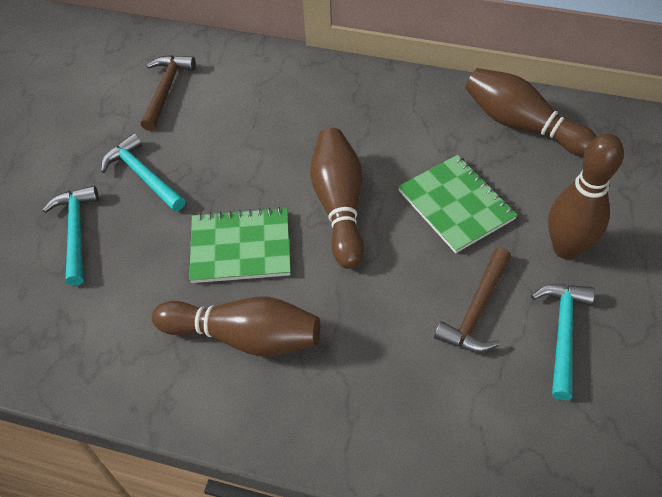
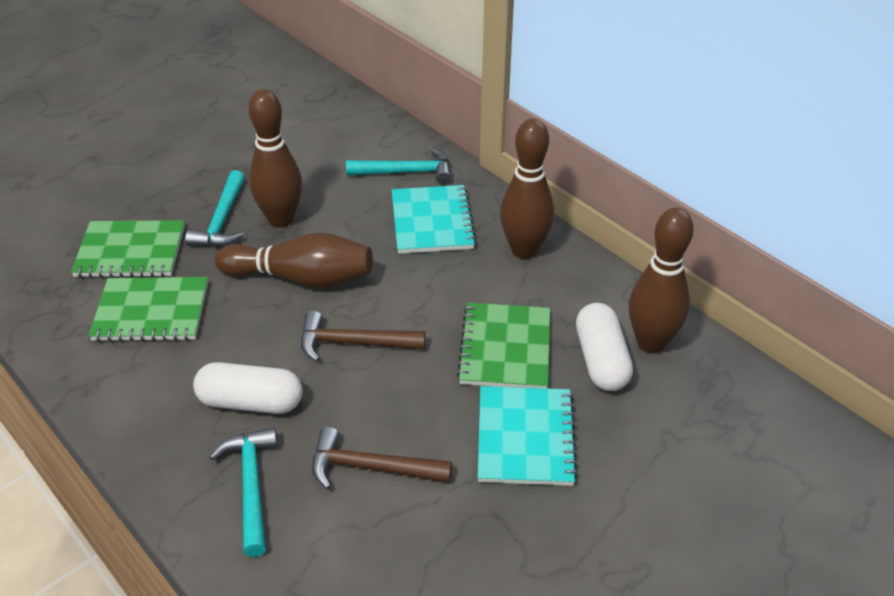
green notebook: [189,207,291,283] [398,155,518,253] = 2 -> [71,220,185,278] [89,277,208,342] [457,303,550,388] = 3
turquoise notebook: none = 0 -> [392,185,477,254] [478,386,578,486] = 2
white capsule: none = 0 -> [193,362,302,414] [576,303,633,391] = 2

